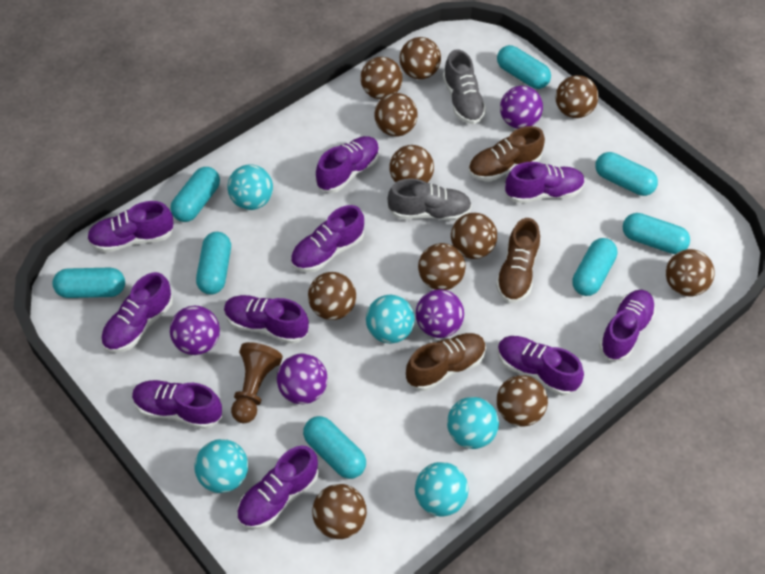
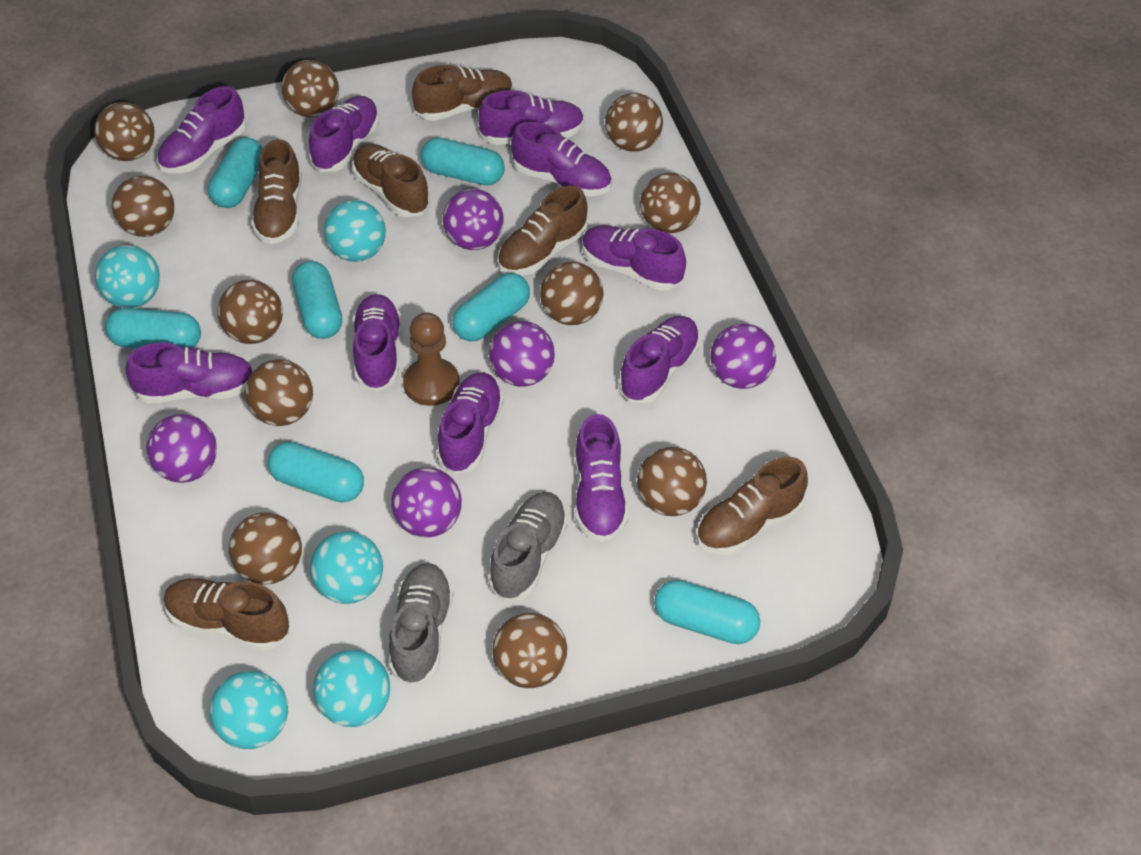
brown shoe: [406,333,486,391] [468,126,545,182] [496,218,540,303] = 3 -> [164,578,289,651] [251,139,302,244] [352,144,430,217] [412,65,513,121] [497,186,588,276] [696,457,808,555] = 6
purple ball: [170,306,220,355] [277,353,328,404] [416,289,464,338] [500,86,543,129] = 4 -> [146,414,217,483] [391,467,462,538] [443,189,504,250] [489,321,555,387] [710,323,776,389] = 5
turquoise capsule: [53,268,125,298] [171,167,220,222] [196,232,231,295] [303,416,366,479] [497,45,551,89] [572,238,617,296] [595,152,658,196] [623,213,690,254] = 8 -> [105,308,201,348] [208,137,263,208] [268,442,364,502] [292,261,342,339] [421,138,505,186] [452,273,530,342] [654,580,760,644] = 7

